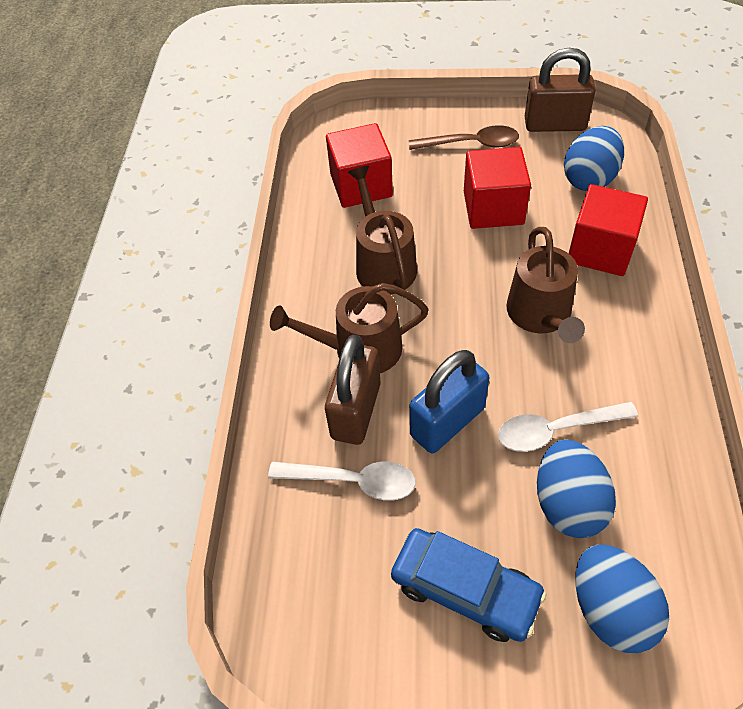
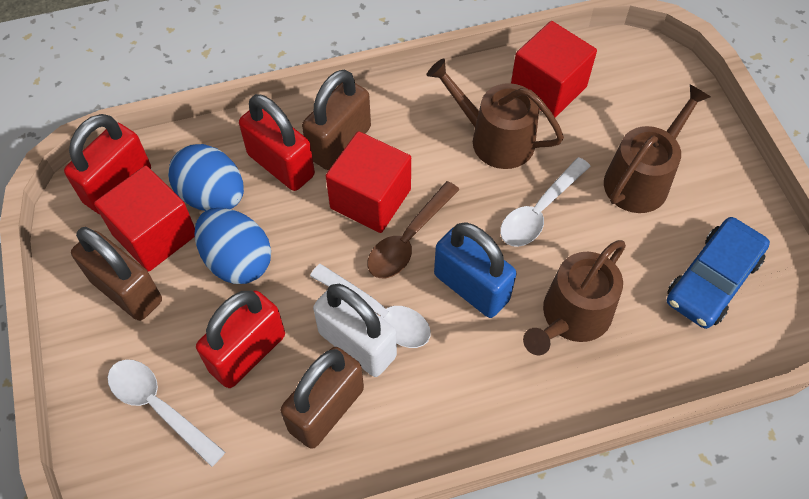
blue egg: [537,439,616,538] [564,126,624,191] [576,544,669,653] = 3 -> [168,144,244,211] [194,208,271,284] = 2
brown padlock: [325,335,381,445] [525,48,596,132] = 2 -> [71,227,162,321] [280,347,364,449] [302,69,371,170] = 3
red padlock: none = 0 -> [64,114,151,214] [196,290,285,388] [239,94,315,191] = 3
white padlock: none = 0 -> [313,284,397,377] = 1
white spoon: [268,462,416,501] [498,402,638,452] = 2 -> [108,359,225,467] [310,264,431,348] [500,157,591,247] = 3

